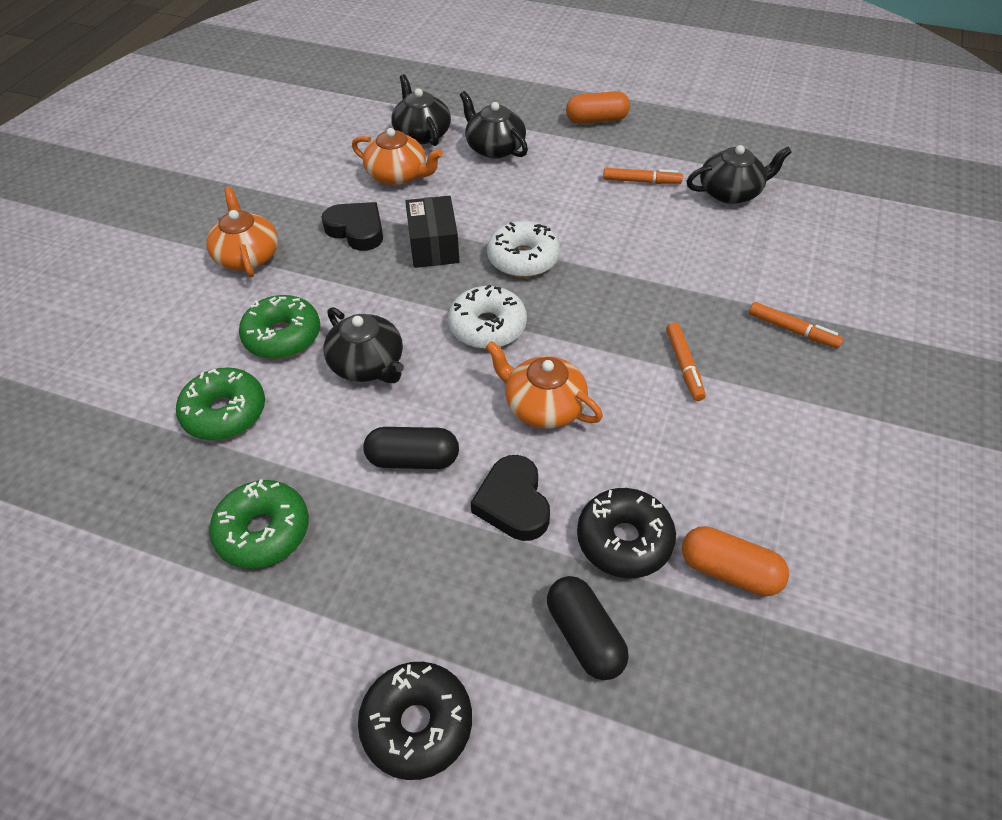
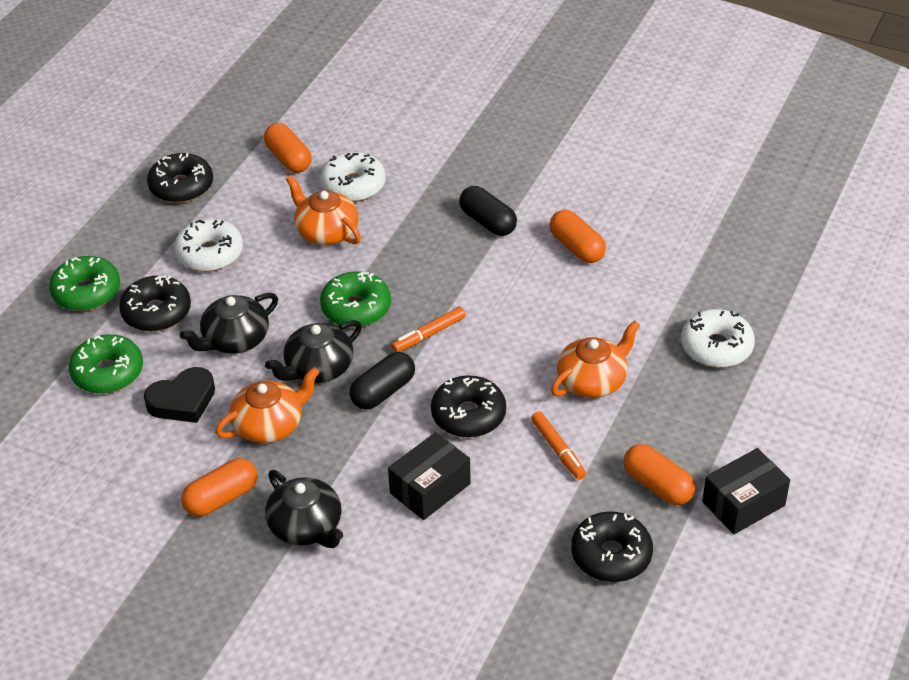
black box: [405,196,460,268] = 1 -> [388,432,471,520] [702,448,790,534] = 2
black donut: [358,662,472,780] [577,488,676,578] = 2 -> [119,276,191,332] [147,153,213,203] [431,375,506,438] [571,511,653,582] = 4
black heart: [321,202,383,251] [471,455,550,541] = 2 -> [144,367,215,423] = 1
black teapot: [323,307,404,383] [391,74,451,146] [460,91,528,159] [687,145,792,204] = 4 -> [180,293,278,354] [265,320,362,383] [265,470,343,548] = 3
orange capsule: [566,91,630,124] [682,526,789,596] = 2 -> [181,458,258,517] [264,123,312,173] [550,210,606,263] [624,444,696,505] = 4
orange marker: [603,168,683,184] [666,322,706,401] [749,302,843,349] = 3 -> [391,307,466,352] [531,411,586,480] = 2
white donut: [448,285,527,349] [487,221,560,277] = 2 -> [174,218,243,272] [320,152,386,202] [681,309,755,368] = 3

